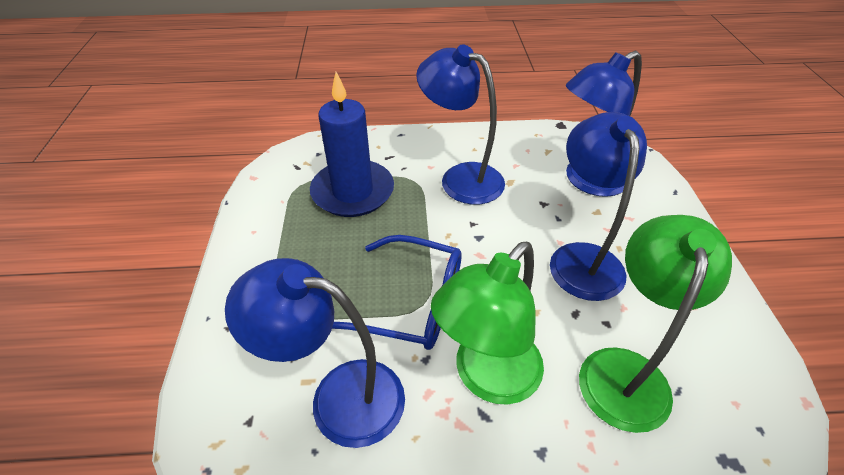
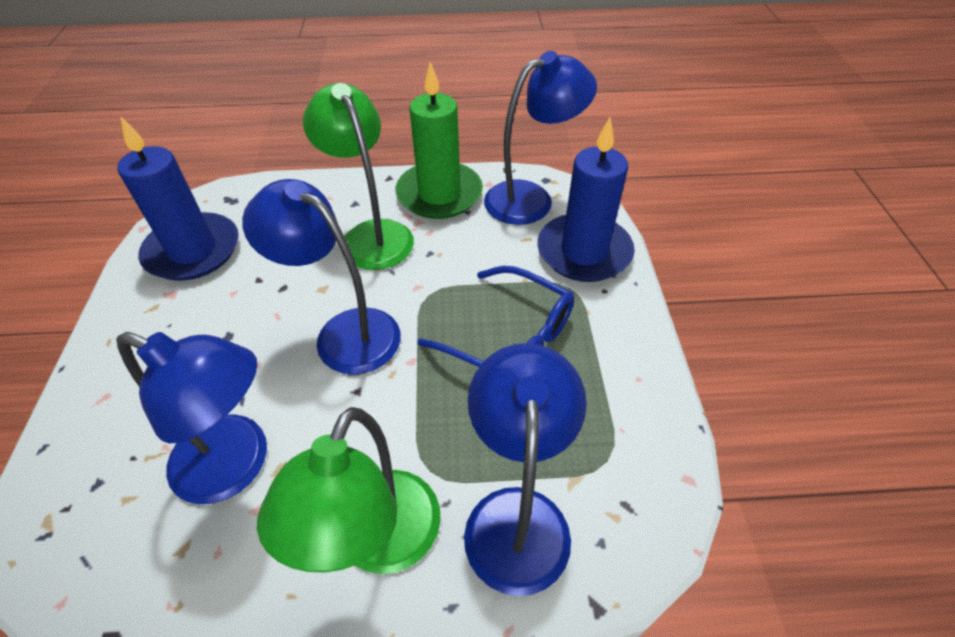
blue candle: [310,72,394,217] = 1 -> [118,117,239,281] [538,117,635,282] = 2
green candle: none = 0 -> [395,62,483,219] = 1

